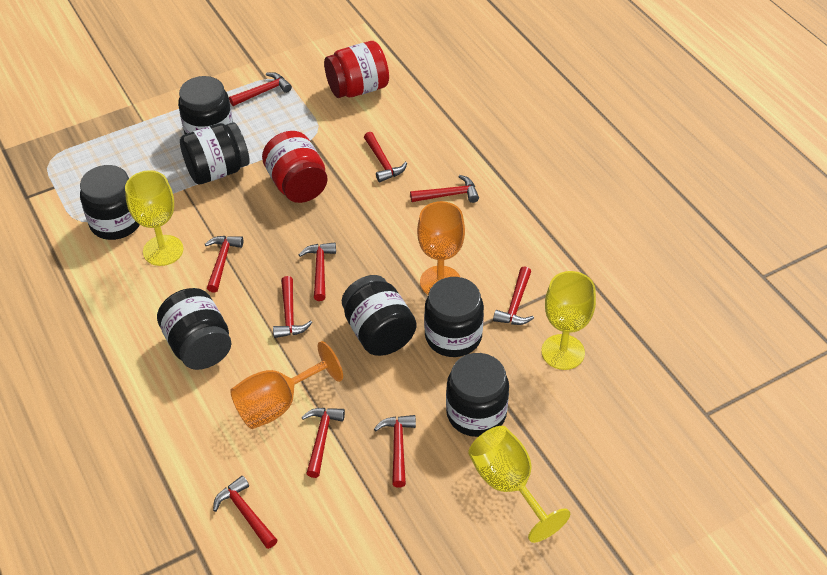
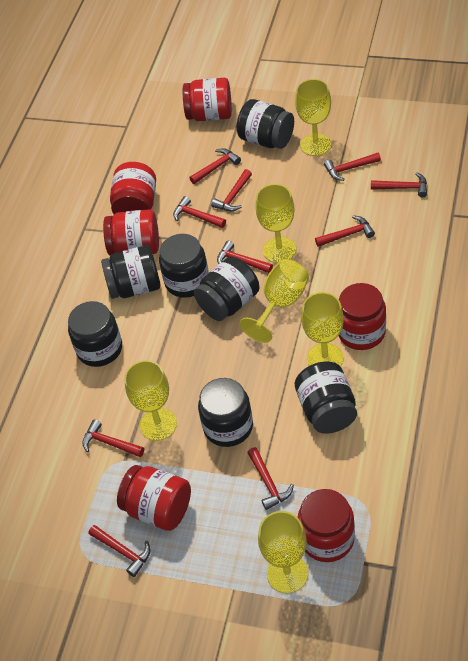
orange goblet: [230,341,343,429] [417,201,465,294] = 2 -> none = 0
red jar: [262,131,327,203] [324,41,389,98] = 2 -> [103,209,159,256] [110,162,156,214] [117,465,191,531] [183,78,232,121] [297,489,355,562] [339,283,386,350] = 6
yellow goblet: [125,170,183,266] [468,426,570,543] [541,271,596,370] = 3 -> [124,360,177,441] [240,259,309,343] [255,184,296,263] [258,511,308,593] [295,79,331,156] [301,292,344,366] = 6

